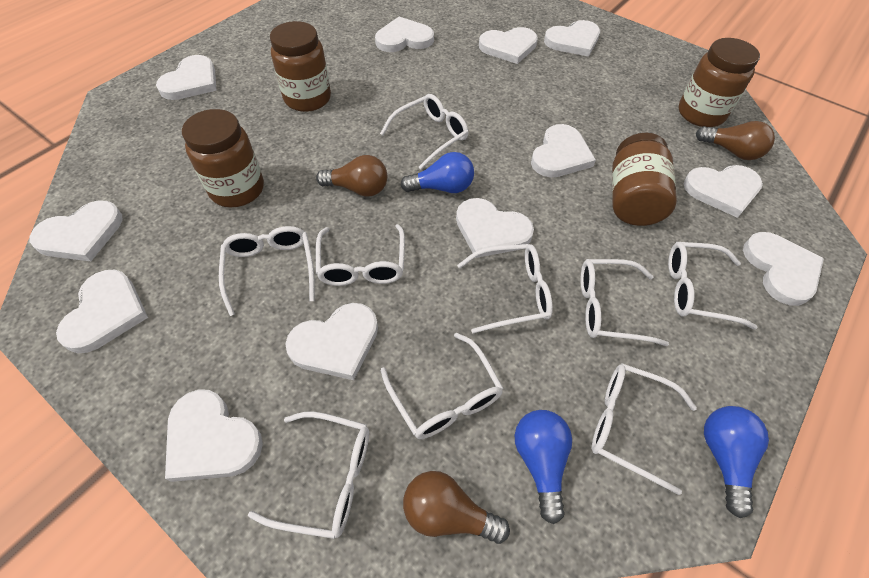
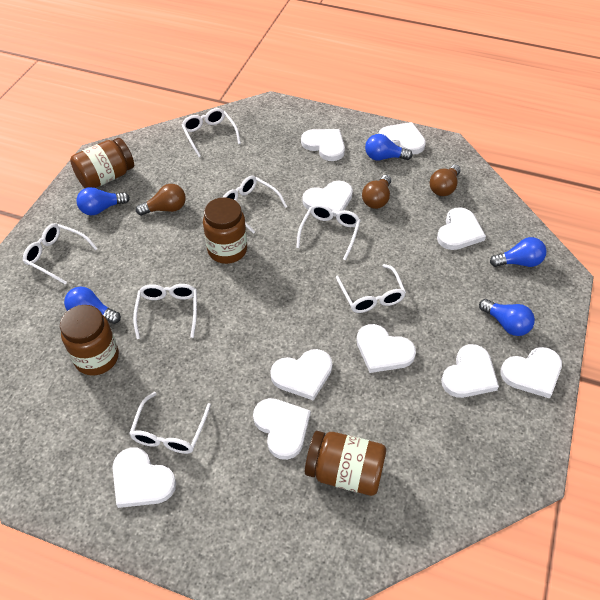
blue light bulb: [400,152,474,193] [514,410,572,524] [704,406,769,518] = 3 -> [64,287,121,324] [76,187,130,215] [365,134,412,160] [479,299,535,336] [490,237,547,267] = 5
white glasses: [219,226,315,316] [248,411,369,539] [316,224,405,286] [380,94,469,169] [381,333,504,439] [457,244,553,333] [580,259,669,346] [592,363,697,495] [668,242,758,330] = 9 -> [23,223,98,285] [129,392,211,454] [133,284,197,339] [181,108,241,157] [222,176,287,234] [296,204,361,261] [336,264,406,313] = 7
white heart: [30,201,123,261] [56,270,148,353] [156,55,217,100] [165,390,263,482] [285,303,378,380] [375,17,434,52] [456,198,534,258] [479,27,538,64] [531,124,596,177] [544,20,600,57] [684,165,763,218] [743,232,824,306] = 12 -> [112,447,176,508] [253,398,311,460] [270,349,332,401] [301,129,345,161] [302,181,353,217] [356,324,416,373] [378,122,426,155] [437,207,486,250] [441,344,499,398] [500,347,562,398] = 10

